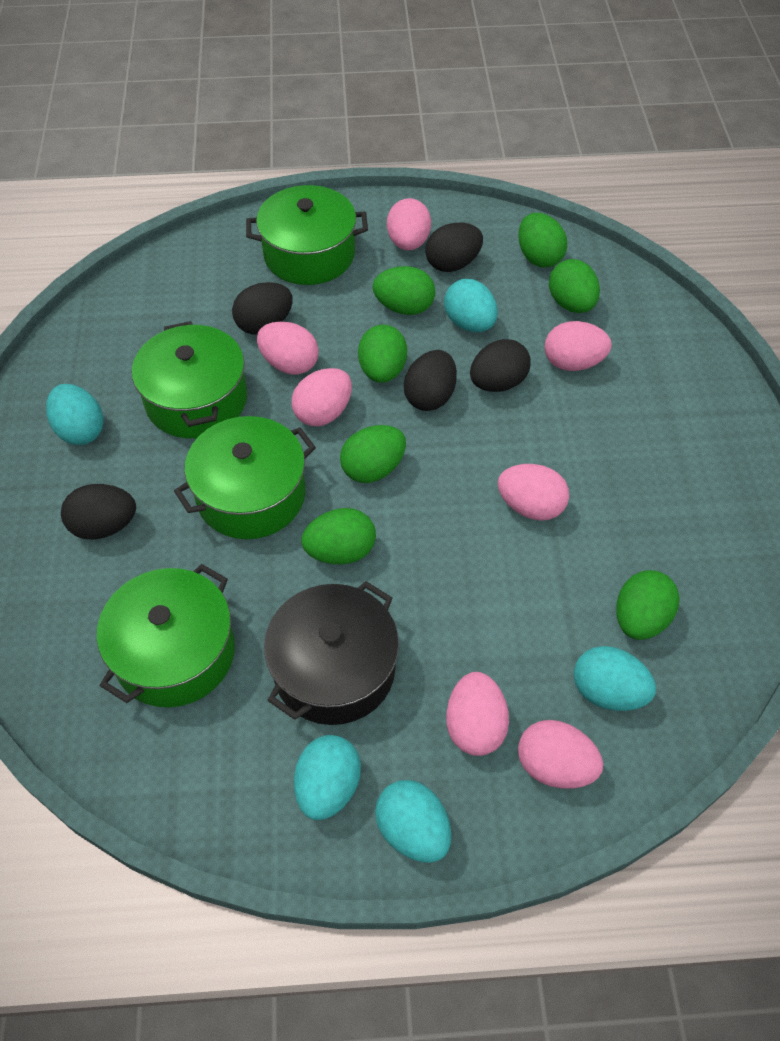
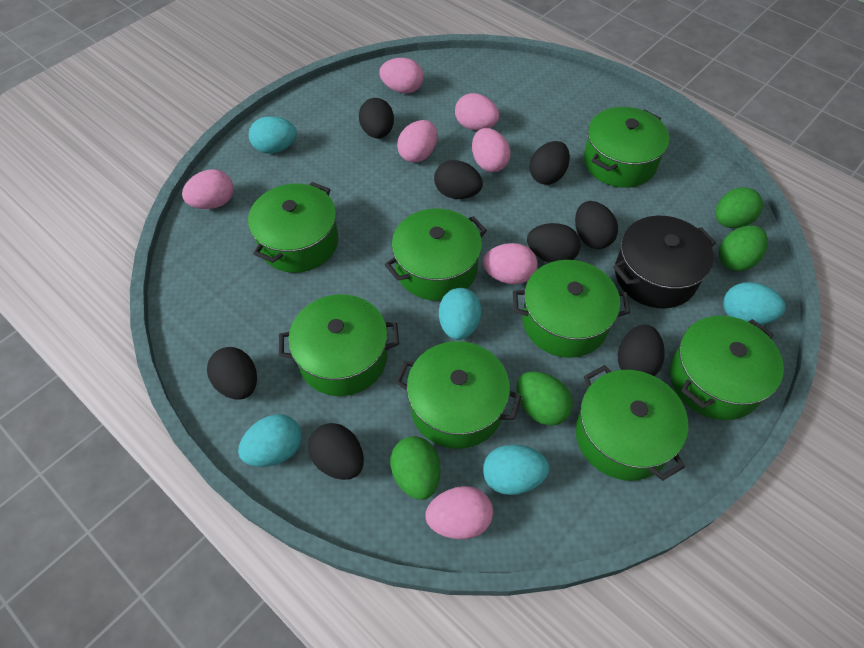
black egg: [61,484,136,539] [232,282,293,334] [404,350,457,411] [425,223,483,272] [470,339,531,392] = 5 -> [207,347,257,400] [308,423,364,480] [359,98,394,139] [434,160,483,199] [527,223,581,263] [530,141,570,185] [575,201,618,249] [618,325,665,376] = 8
green egg: [301,508,376,564] [340,425,406,483] [358,325,407,383] [373,266,435,315] [518,213,567,267] [549,259,600,313] [616,570,679,640] = 7 -> [390,436,441,500] [516,372,573,426] [715,187,763,228] [719,225,768,271] = 4
green pot: [97,564,235,707] [132,321,247,438] [174,416,316,539] [246,185,368,285] = 4 -> [248,182,338,273] [279,294,399,396] [385,208,487,301] [395,341,522,449] [513,260,630,358] [575,365,688,481] [584,107,669,188] [670,316,784,420] = 8

